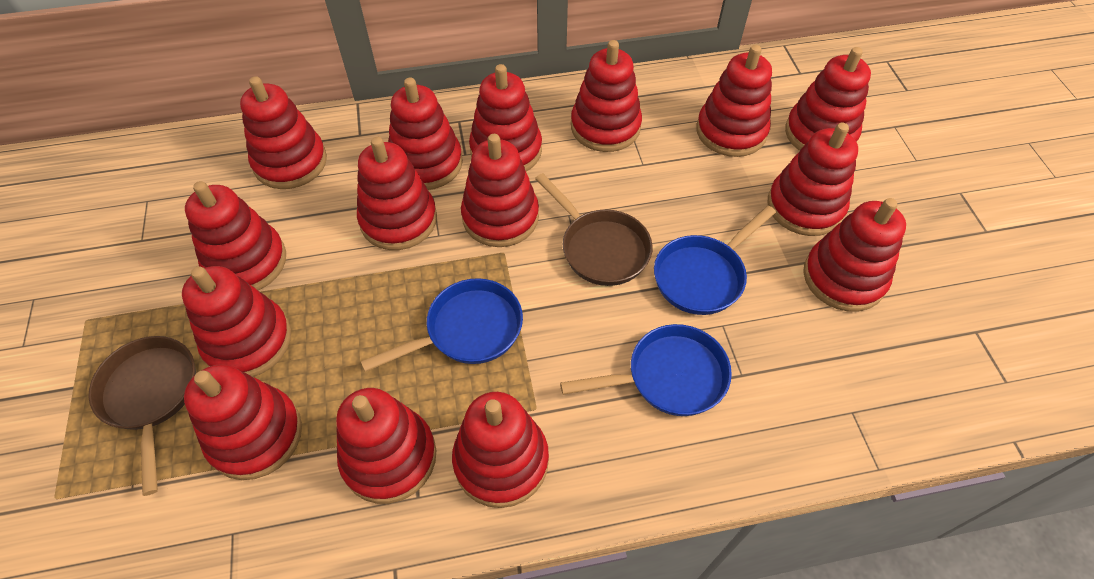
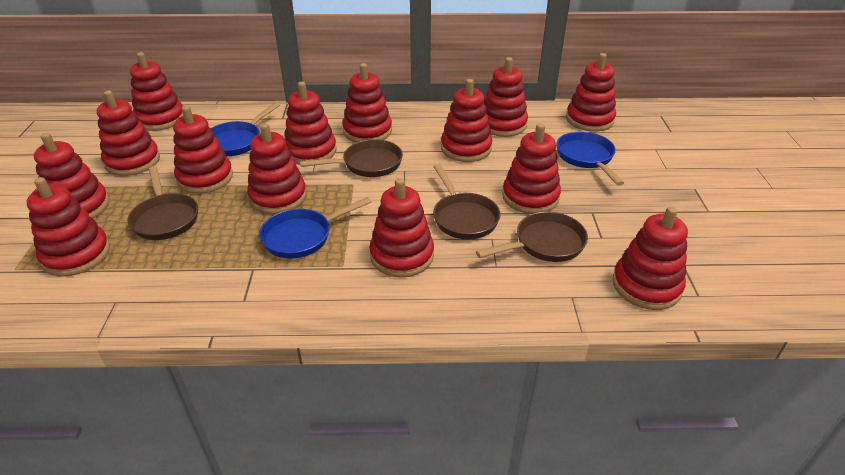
brown pan: [89,336,196,496] [535,173,653,286] = 2 -> [128,166,198,240] [300,139,403,177] [433,164,500,239] [476,212,588,262] = 4
red stacking toy: [182,266,291,377] [184,364,302,480] [185,181,286,290] [240,76,327,189] [336,388,436,504] [357,137,437,250] [388,78,463,190] [452,392,549,508] [461,134,539,247] [469,64,542,171] [571,40,642,152] [696,45,772,157] [767,123,858,236] [785,47,871,151] [803,198,906,311] = 15 -> [27,177,110,276] [34,133,109,218] [97,91,160,176] [130,52,183,131] [173,106,233,194] [247,123,306,214] [285,82,336,165] [342,63,392,143] [370,178,434,277] [441,79,492,162] [484,57,528,137] [502,123,561,214] [566,53,616,132] [613,206,688,310] = 14

